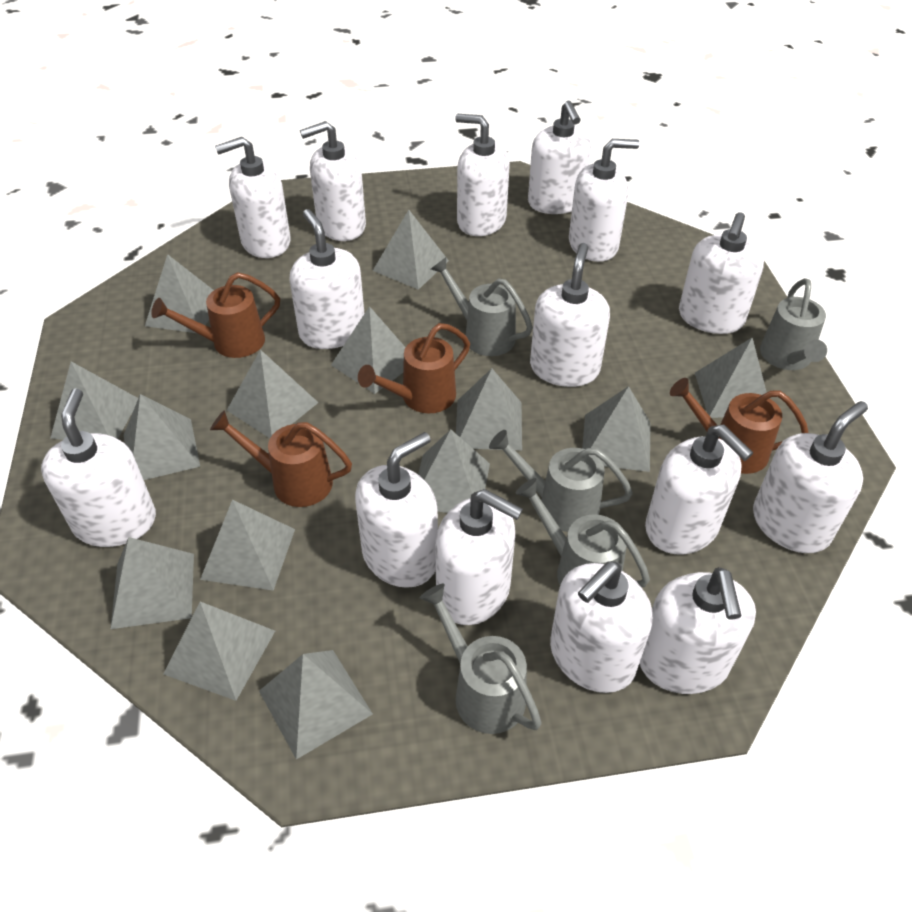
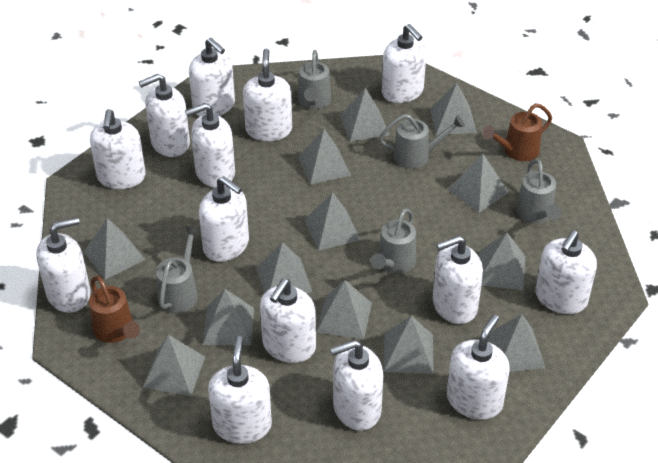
brown watering can: [151,272,280,358] [210,411,352,507] [358,323,470,414] [670,378,809,474] = 4 -> [89,276,140,343] [483,103,552,161] = 2
grey pyramid: [51,362,138,440] [111,537,194,629] [124,394,200,480] [145,254,214,333] [164,602,275,701] [200,500,295,591] [227,349,319,438] [259,650,373,760] [331,306,406,394] [373,210,449,290] [418,429,490,513] [456,368,522,450] [582,386,651,472] [695,338,767,418] = 14 -> [84,218,146,279] [143,335,205,396] [203,289,254,345] [256,242,312,293] [298,129,351,185] [305,192,361,251] [316,280,372,340] [340,88,390,142] [384,316,434,374] [430,83,477,135] [448,154,509,213] [479,233,525,290] [488,314,545,372] = 13
white soap dispenser: [41,388,156,547] [215,137,291,258] [289,209,364,349] [300,121,366,241] [355,432,438,588] [435,489,523,625] [455,114,510,236] [528,101,591,214] [530,243,610,387] [550,561,653,693] [569,139,639,262] [639,567,756,694] [645,424,753,555] [679,212,764,334] [753,401,868,553] = 15 -> [36,217,91,313] [90,109,146,189] [139,74,190,157] [185,103,235,187] [189,38,235,116] [199,176,249,262] [208,336,272,444] [243,49,292,141] [260,279,316,363] [330,340,383,431] [382,24,426,103] [433,235,483,324] [447,314,510,420] [535,230,597,314] = 14

